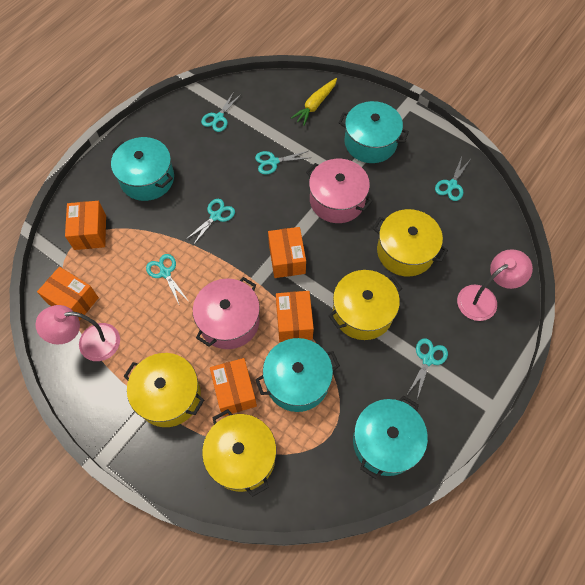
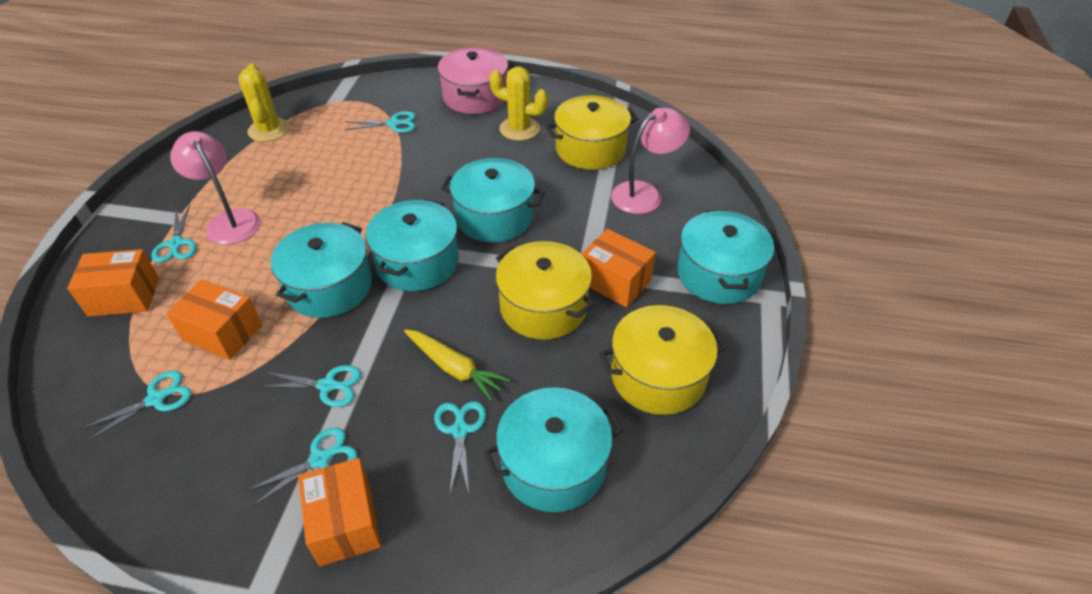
orange box: [37,267,99,321] [65,201,106,250] [210,358,257,416] [268,227,306,278] [276,291,314,342] = 5 -> [67,249,159,317] [166,279,262,360] [298,458,381,566] [582,229,656,307] = 4
pink pot: [193,277,260,349] [306,159,373,223] = 2 -> [438,47,508,114] = 1
turquoise pot: [111,137,174,201] [255,338,340,412] [339,101,409,163] [353,396,428,479] = 4 -> [271,222,372,318] [366,199,459,291] [441,158,545,242] [484,387,623,512] [677,210,774,304] = 5
yellow cactus: none = 0 -> [238,64,290,142] [489,67,548,141] = 2
yellow pot: [123,353,204,427] [202,409,276,497] [329,270,402,340] [373,209,448,277] = 4 -> [495,241,595,340] [546,95,638,170] [600,305,727,415] = 3

